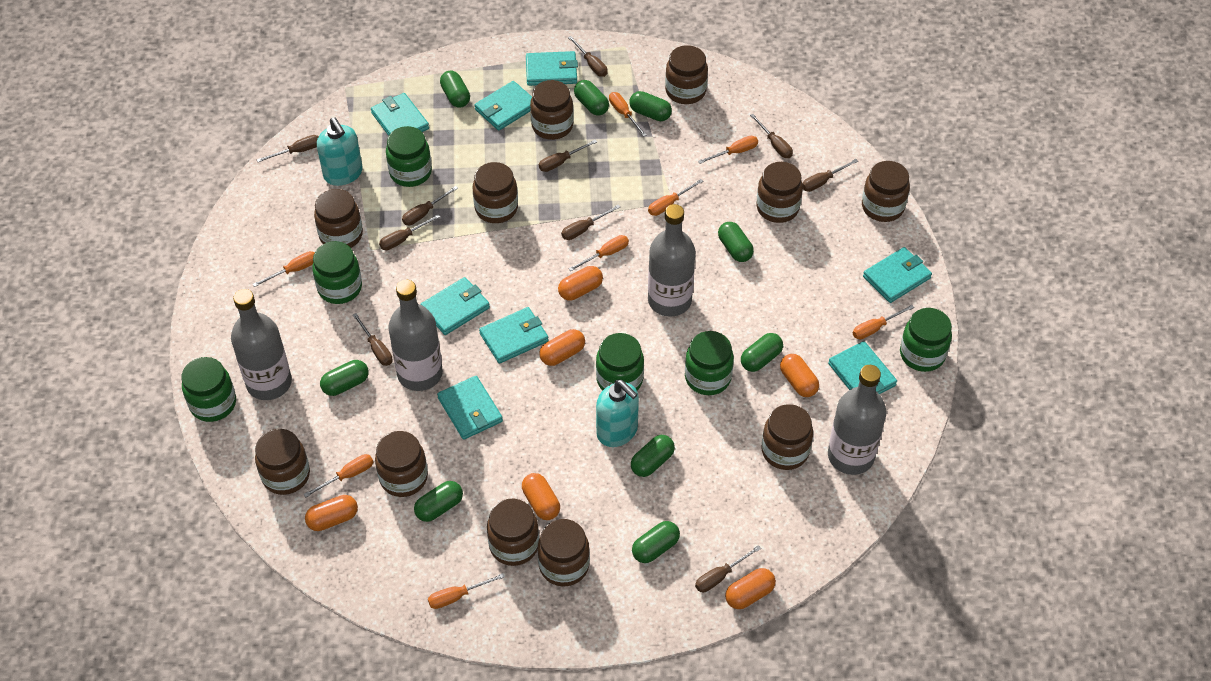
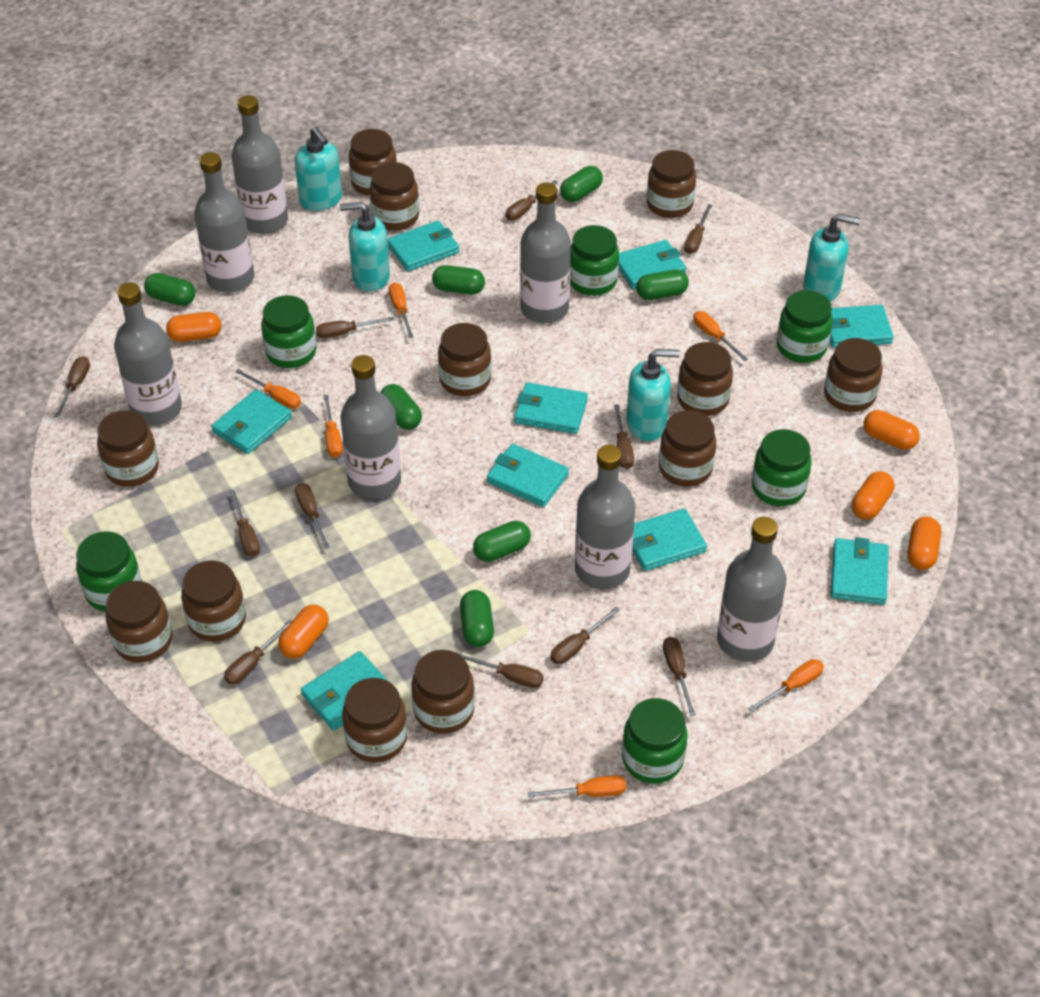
brown jar: [255,429,310,495] [314,189,363,248] [375,431,428,497] [473,162,518,223] [487,499,539,566] [530,80,574,140] [538,519,590,586] [665,45,708,104] [756,162,803,223] [761,404,813,470] [862,161,910,222] = 11 -> [97,410,159,487] [106,581,172,663] [181,561,246,642] [342,678,407,763] [349,129,397,196] [370,162,419,231] [412,650,475,734] [438,323,492,397] [647,150,696,218] [659,410,716,487] [677,342,733,416] [824,338,882,412] = 12
brown screwdriver: [257,135,319,162] [353,313,393,366] [379,214,441,250] [402,186,458,225] [539,140,597,172] [561,205,620,240] [568,36,608,77] [695,545,761,592] [750,114,793,158] [802,159,858,192] = 10 -> [54,356,90,417] [224,620,292,685] [229,490,260,557] [295,483,330,549] [316,317,394,339] [456,652,543,688] [505,180,558,221] [550,607,620,664] [614,404,634,469] [663,637,696,716] [684,204,713,254] = 11
green capsule: [320,360,369,396] [414,481,463,522] [440,70,470,108] [574,80,609,116] [629,91,672,121] [631,435,675,477] [632,521,680,563] [718,222,754,262] [741,333,783,372] = 9 -> [144,273,195,306] [381,384,422,430] [432,265,485,294] [460,590,494,647] [473,521,531,562] [560,166,603,202] [636,269,689,300] = 7
grey bottle: [231,289,292,400] [388,280,443,391] [648,204,696,317] [828,365,886,475] = 4 -> [114,283,182,425] [194,152,254,293] [231,95,288,234] [341,355,401,499] [520,183,571,323] [575,445,635,589] [717,517,787,662] = 7
orange capsule: [305,495,358,531] [522,473,560,520] [539,329,585,366] [558,266,603,301] [725,568,776,609] [780,354,819,397] = 6 -> [166,312,222,342] [278,605,329,659] [852,471,894,520] [864,410,920,450] [908,516,941,570] = 5
orange screwdriver: [253,251,315,287] [304,454,373,497] [428,573,505,609] [568,235,629,271] [609,92,647,137] [648,179,703,216] [698,136,758,164] [853,305,914,339] = 8 -> [235,369,301,409] [323,394,343,458] [389,283,414,338] [528,775,626,798] [693,311,748,361] [748,659,824,712] = 6
turquoise soap dispenser: [317,117,363,186] [596,380,639,447] = 2 -> [295,127,342,211] [340,202,390,292] [626,349,680,441] [803,214,860,302] = 4
turquoise wallet: [371,93,429,136] [420,277,490,335] [437,376,503,440] [474,81,532,131] [479,307,549,364] [526,51,578,86] [828,341,897,394] [863,247,932,303] = 8 -> [211,389,292,454] [301,651,389,731] [387,221,459,271] [487,444,569,507] [514,382,588,434] [619,240,686,289] [632,508,707,571] [830,305,894,348] [831,537,889,605] = 9

